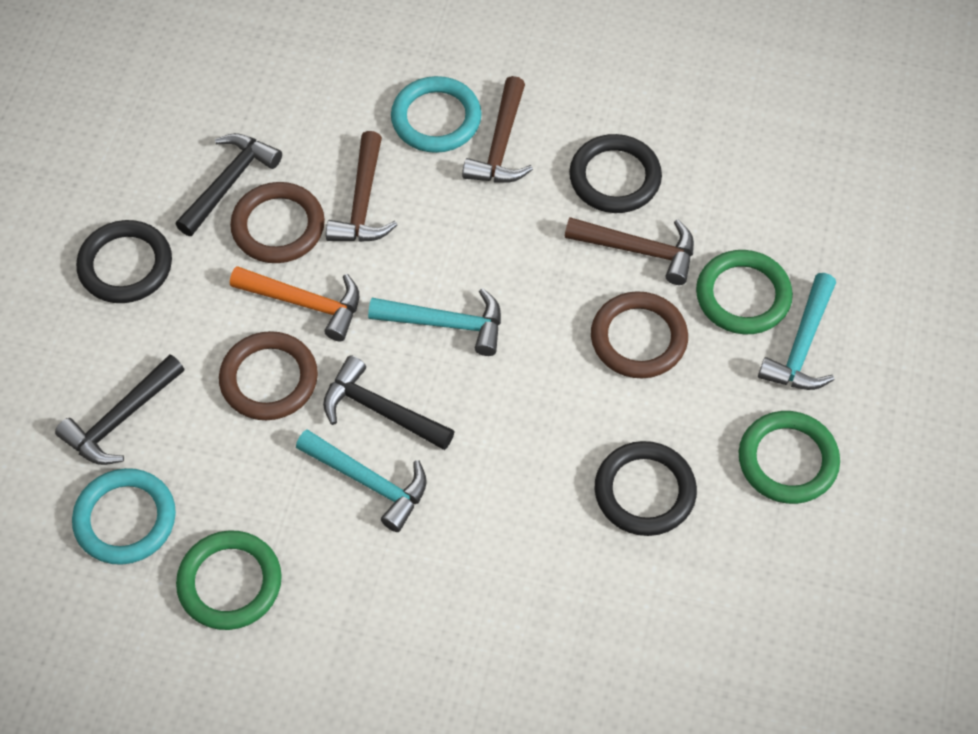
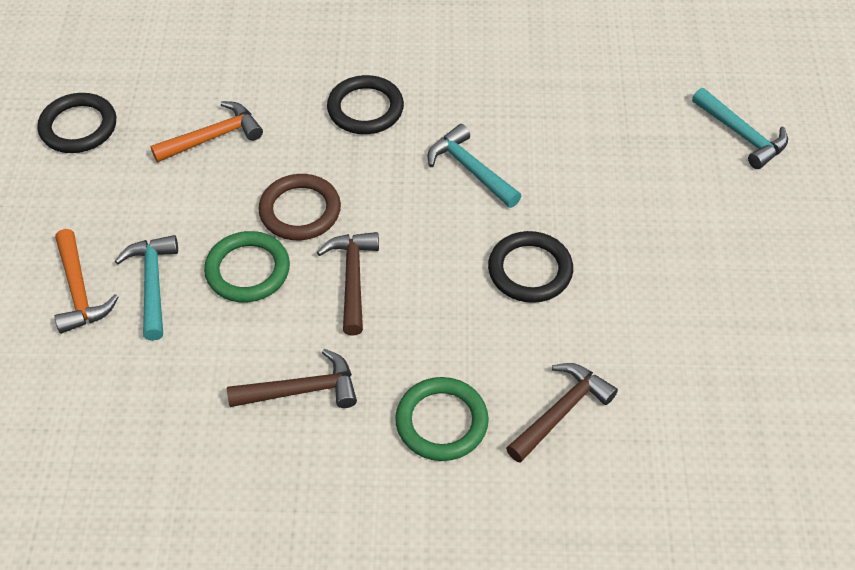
black hammer: [55,354,184,465] [176,133,282,236] [323,355,455,450] = 3 -> none = 0
brown ring: [219,331,318,420] [230,182,325,263] [591,291,688,378] = 3 -> [258,174,341,240] = 1
green ring: [176,531,282,630] [696,250,793,334] [739,411,840,504] = 3 -> [204,231,290,302] [395,377,489,461] = 2
orange hammer: [230,266,359,341] = 1 -> [54,229,119,334] [150,101,263,162] = 2
turquoise ring: [72,468,176,565] [391,76,482,153] = 2 -> none = 0

